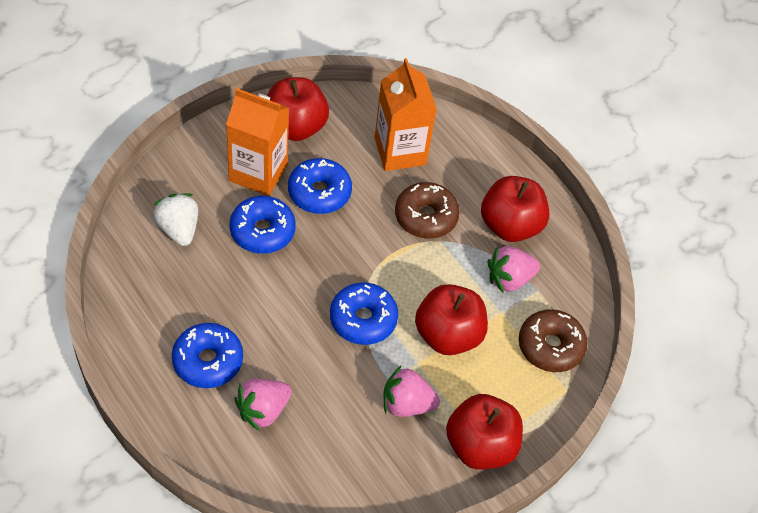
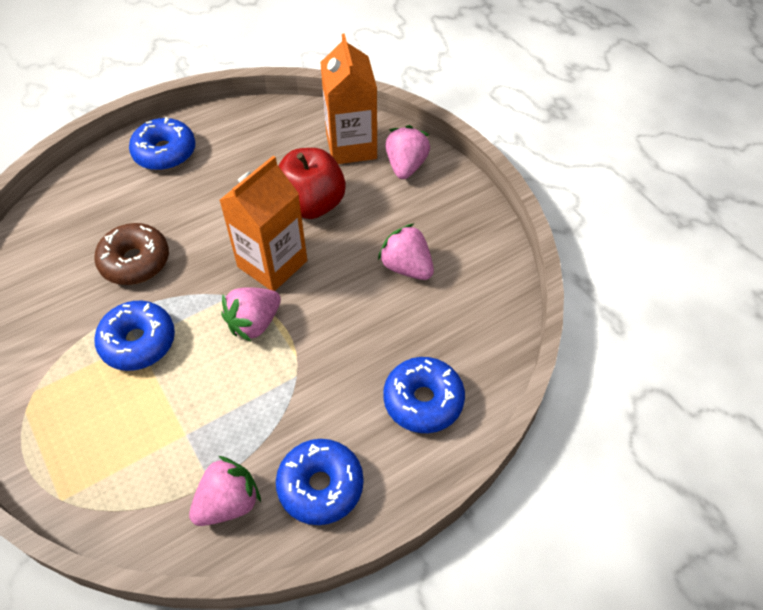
brown donut: [395,182,460,239] [519,309,587,372] = 2 -> [94,223,169,285] = 1
pink strawberry: [234,379,292,431] [383,366,440,417] [488,246,540,293] = 3 -> [189,456,261,526] [221,287,281,342] [378,223,434,280] [385,125,430,179] = 4
red apple: [267,77,329,141] [415,284,488,355] [446,394,523,470] [481,176,549,242] = 4 -> [278,148,346,219] = 1
white strawberry: [153,193,198,246] = 1 -> none = 0

